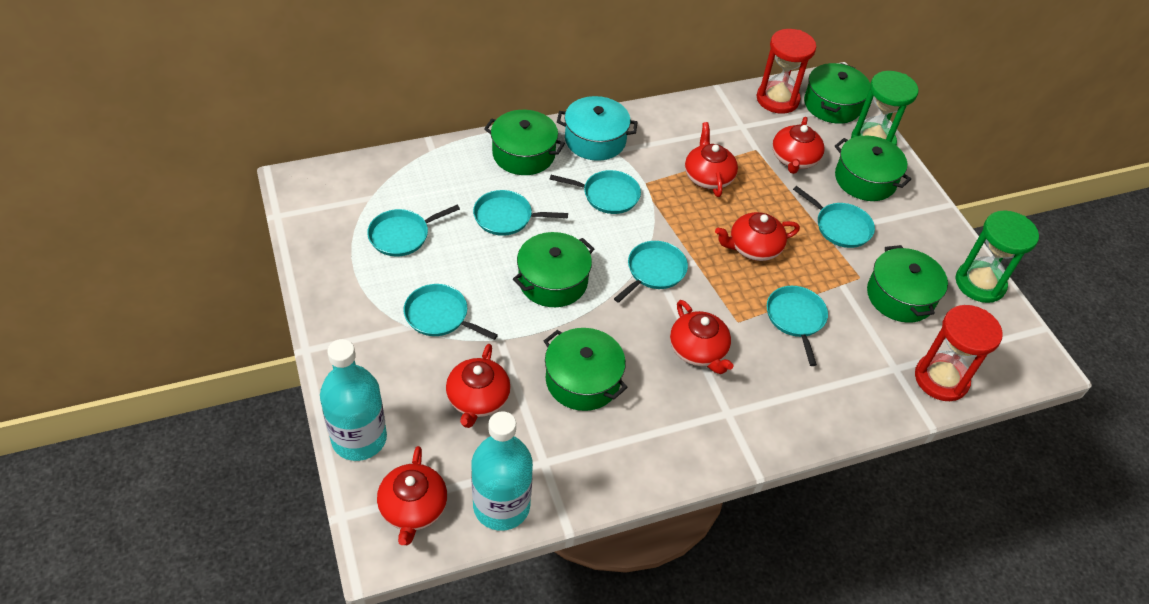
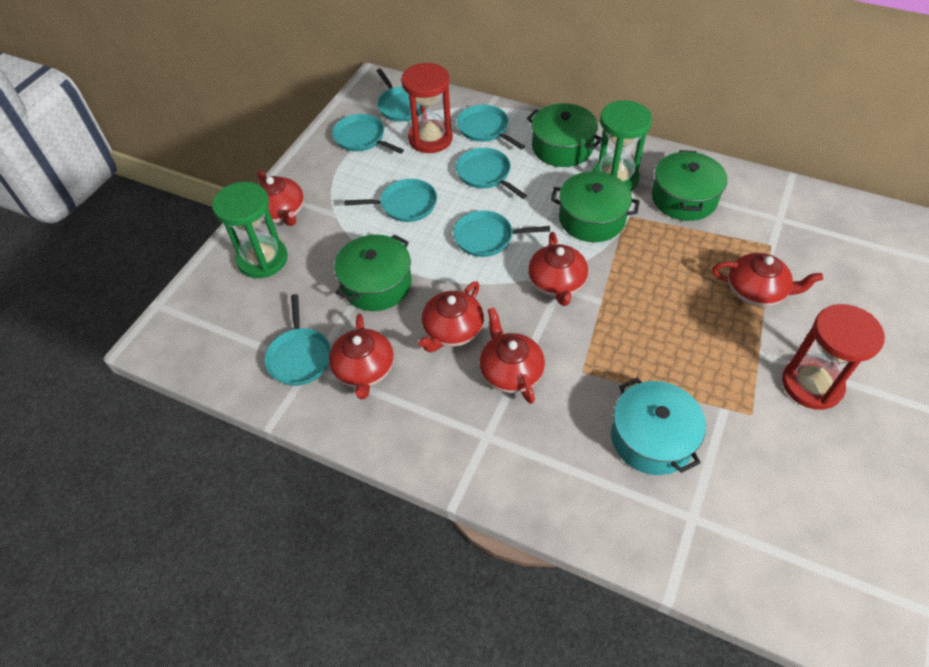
green pot: [484,110,565,175] [513,232,594,307] [544,328,628,411] [804,63,870,124] [835,136,911,201] [867,245,948,323] = 6 -> [334,234,412,311] [527,103,602,167] [551,171,640,242] [652,150,727,221] = 4
turquoise bottle: [320,339,387,461] [471,411,533,531] = 2 -> none = 0

